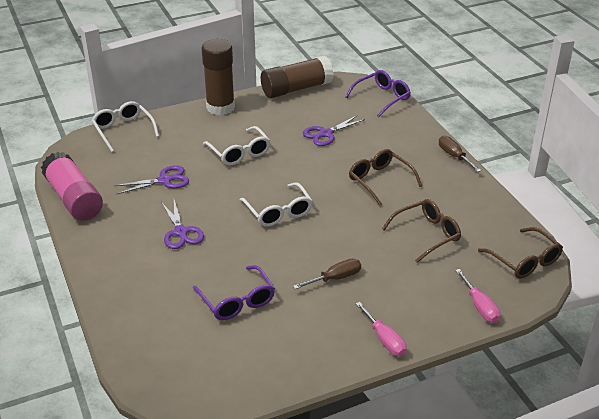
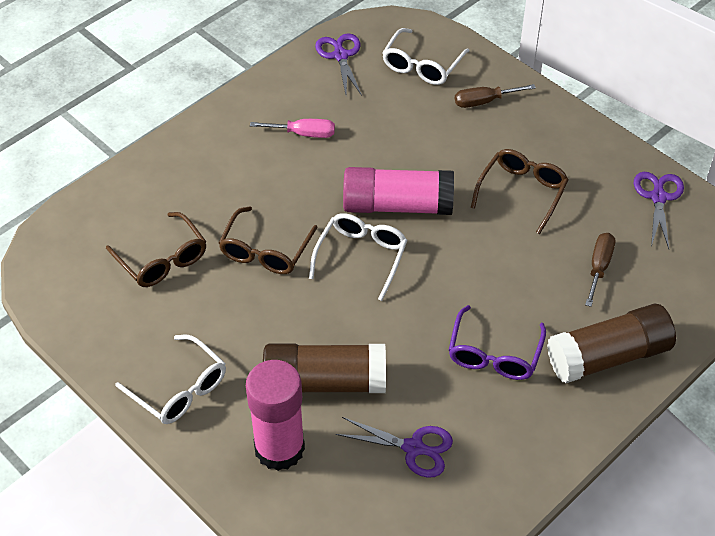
pink glue stick: [41,152,103,221] = 1 -> [246,360,305,471] [343,167,454,215] = 2
pink screwdriver: [355,302,407,356] [455,269,500,323] = 2 -> [250,119,335,138] = 1
purple glasses: [193,265,275,320] [345,70,411,117] = 2 -> [449,305,546,380] = 1

